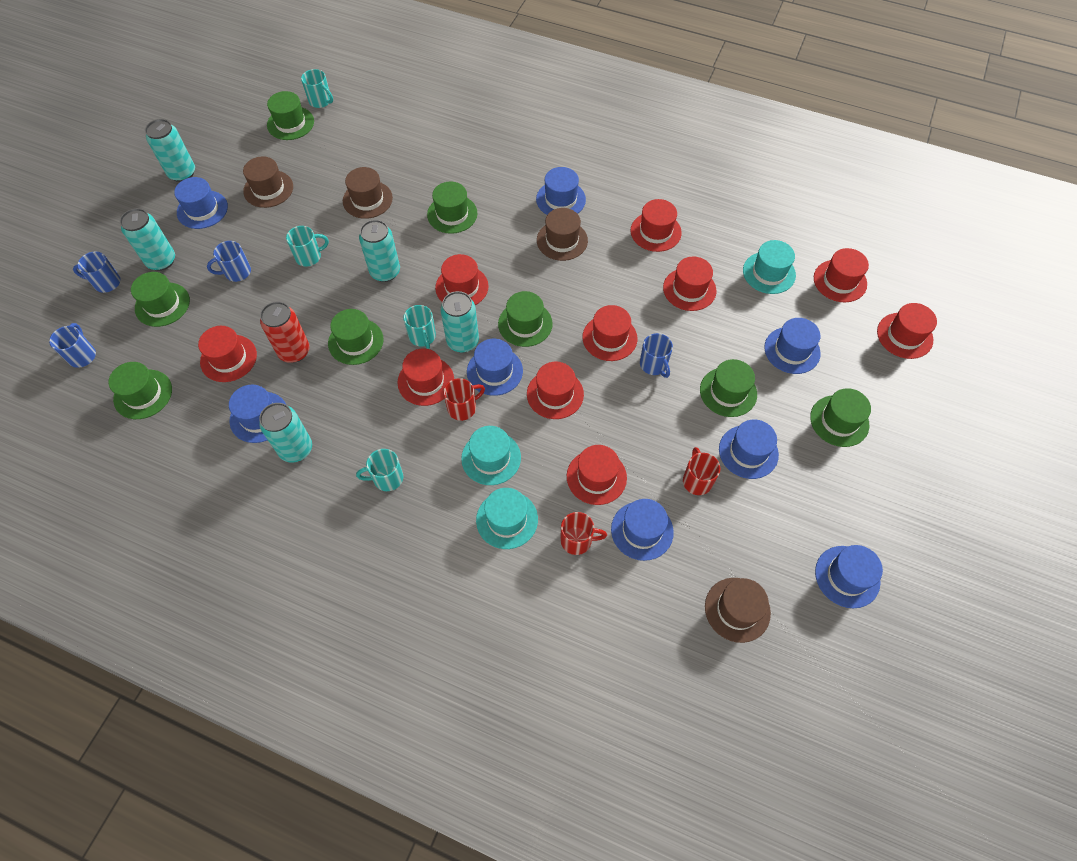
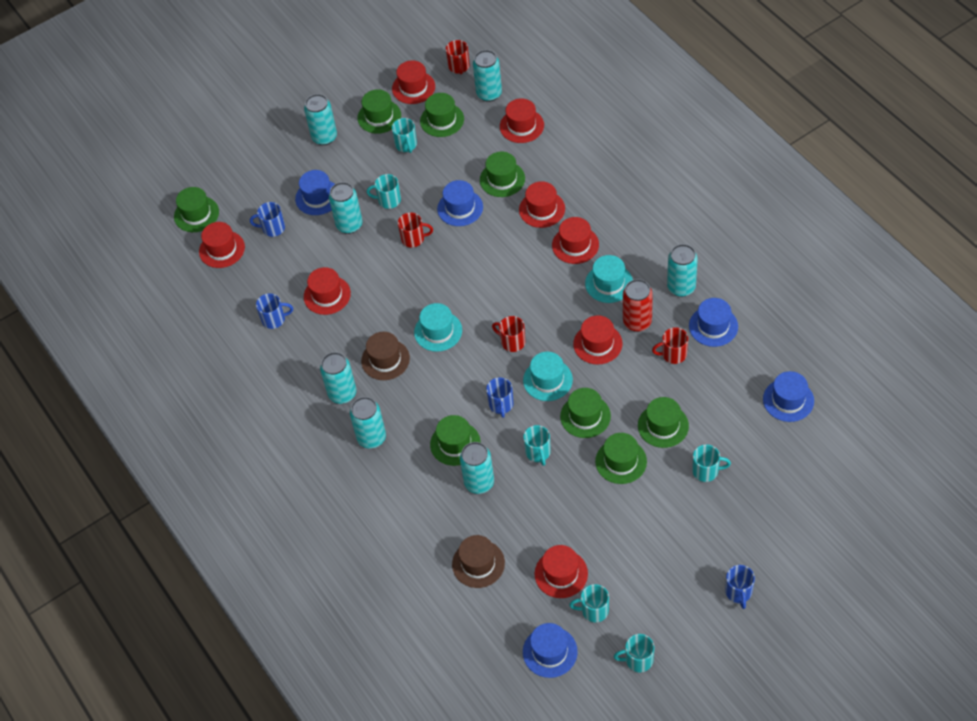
blue hat: [174,177,228,229] [229,385,286,443] [467,339,523,396] [536,167,586,215] [611,499,674,561] [719,419,779,479] [764,318,821,374] [815,545,883,608] = 8 -> [295,170,335,215] [437,180,483,226] [523,623,578,678] [689,298,738,347] [763,371,814,422] = 5
brown hat: [243,156,293,208] [343,167,393,219] [537,208,588,261] [705,578,771,643] = 4 -> [361,332,410,380] [452,535,505,588] = 2
red hat: [198,326,257,382] [397,348,454,406] [435,254,489,305] [527,362,584,419] [567,445,627,505] [582,305,637,361] [631,199,682,252] [663,257,716,311] [814,248,869,302] [877,303,937,359] = 10 -> [199,222,245,268] [304,267,351,315] [392,60,435,104] [500,98,544,143] [519,181,565,228] [534,545,588,598] [552,217,599,264] [573,315,623,365] = 8
red mug: [443,378,485,421] [560,512,607,555] [683,447,720,495] = 3 -> [398,213,433,248] [446,40,470,74] [492,316,525,352] [652,327,688,364] = 4
turquoise can: [120,208,175,271] [145,119,195,182] [259,403,312,463] [359,220,400,282] [441,291,479,353] = 5 -> [304,94,337,145] [320,352,356,404] [329,182,362,234] [350,397,386,448] [460,442,494,494] [473,50,502,102] [667,244,698,297] = 7
turquoise mug: [286,226,329,266] [301,69,333,108] [356,449,403,491] [403,305,436,349] = 4 -> [367,174,401,209] [392,118,417,153] [523,425,551,466] [569,584,609,622] [614,634,654,672] [692,444,731,482] = 6

